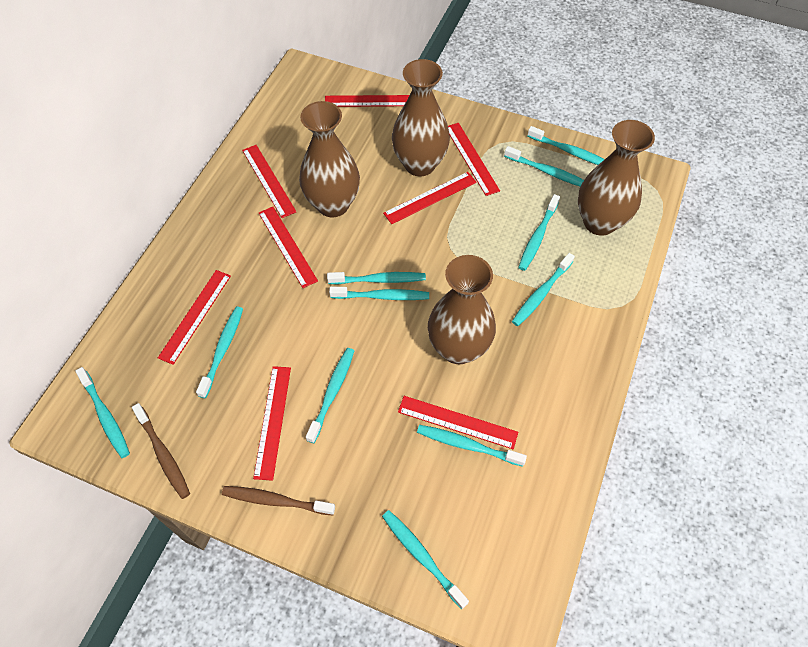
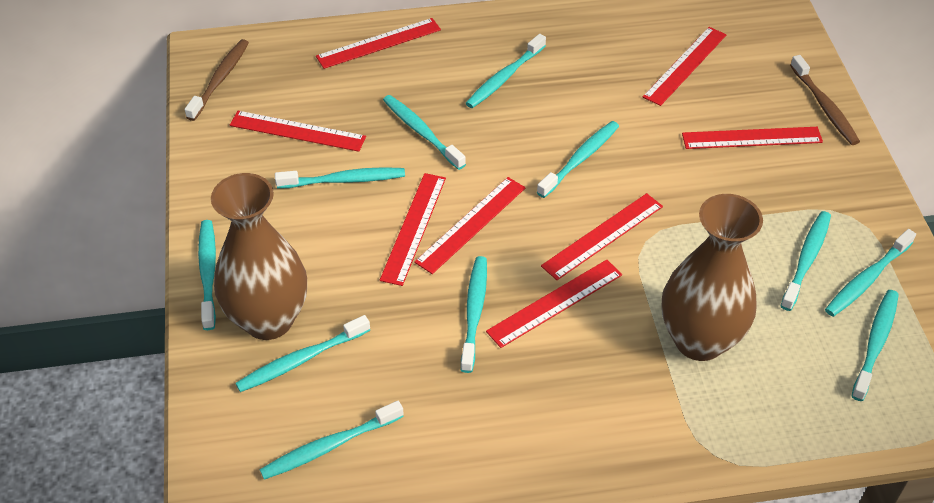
brown vase: [299,101,360,217] [392,59,450,176] [428,255,496,364] [578,120,655,236] = 4 -> [211,173,307,340] [661,194,763,361] = 2

